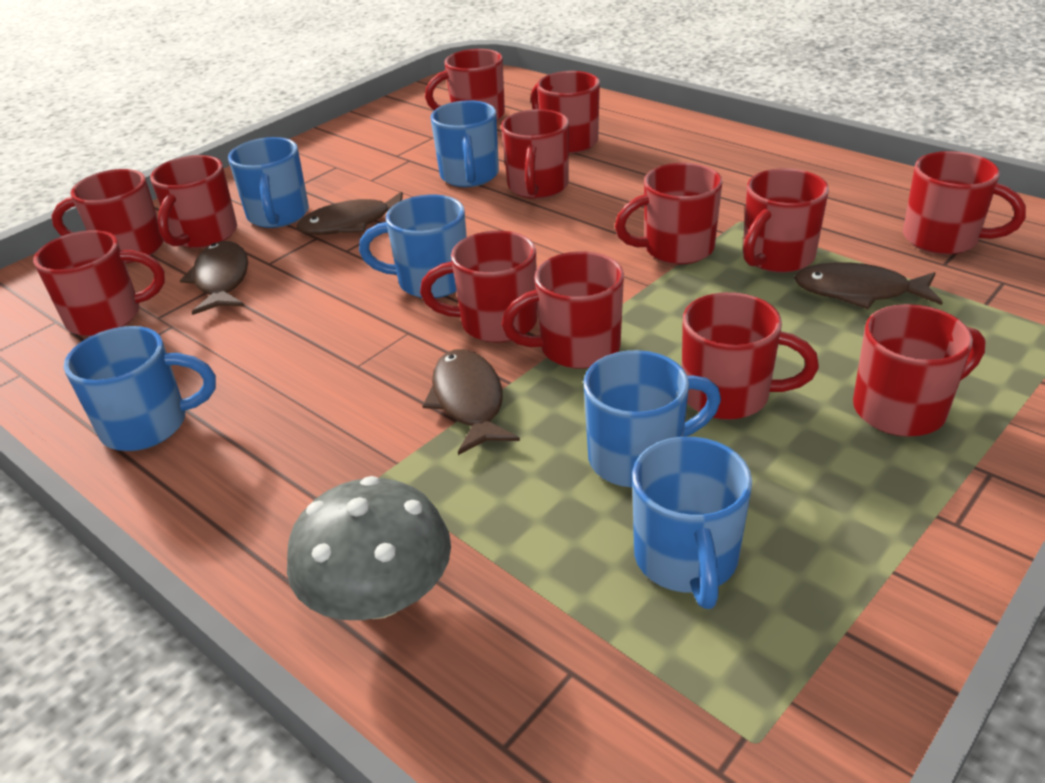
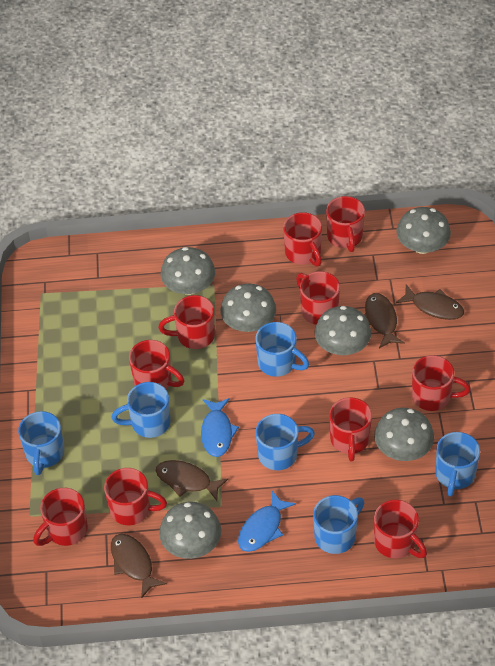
blue fish: none = 0 -> [201,398,239,457] [238,491,296,552] = 2
grey mushroom: [287,476,451,620] = 1 -> [159,502,221,559] [161,247,215,295] [220,284,276,332] [315,306,371,355] [374,408,434,461] [397,207,451,254] = 6
red mug: [33,230,165,336] [51,169,163,263] [150,155,237,248] [420,231,538,342] [425,49,505,120] [501,109,569,199] [501,252,624,369] [531,71,600,153] [615,163,722,264] [682,292,819,420] [743,168,829,273] [853,304,985,437] [903,151,1026,255] = 13 -> [33,488,88,546] [104,468,167,525] [129,340,184,389] [158,295,215,349] [283,212,322,267] [296,271,340,325] [326,196,365,252] [329,397,372,462] [374,500,427,558] [412,355,471,411] = 10

